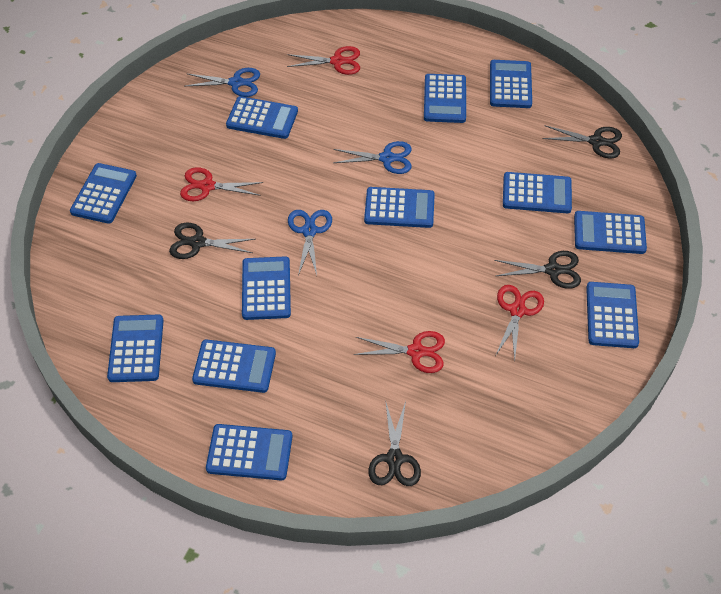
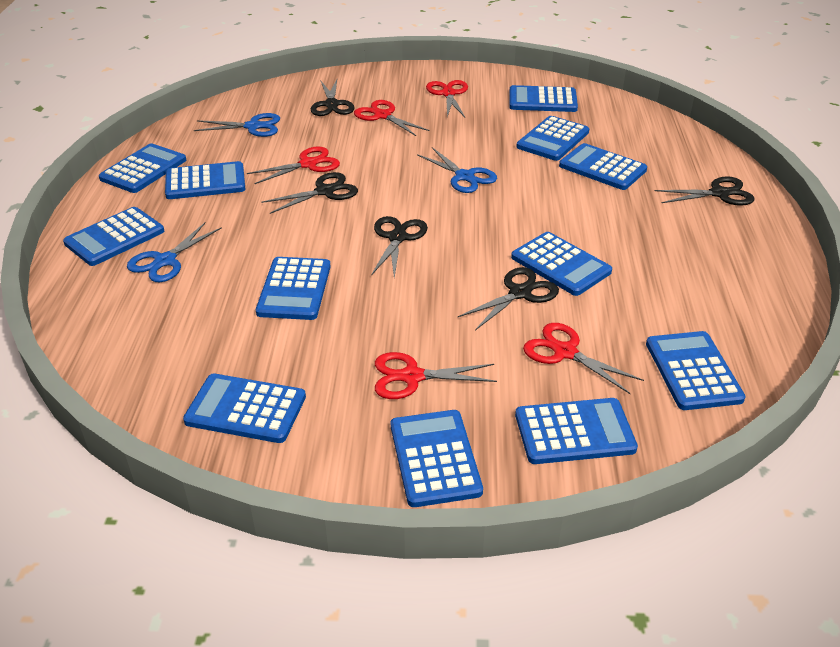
black scissors: [169,223,255,259] [368,400,421,486] [494,251,581,289] [542,125,622,159] = 4 -> [261,172,358,214] [311,79,355,116] [371,216,428,278] [458,267,559,330] [655,176,754,206] = 5
red scissors: [180,167,263,201] [287,46,360,75] [354,331,445,373] [496,285,544,361] = 4 -> [247,146,340,184] [354,100,430,136] [375,352,497,399] [426,80,468,117] [523,323,644,394] = 5

